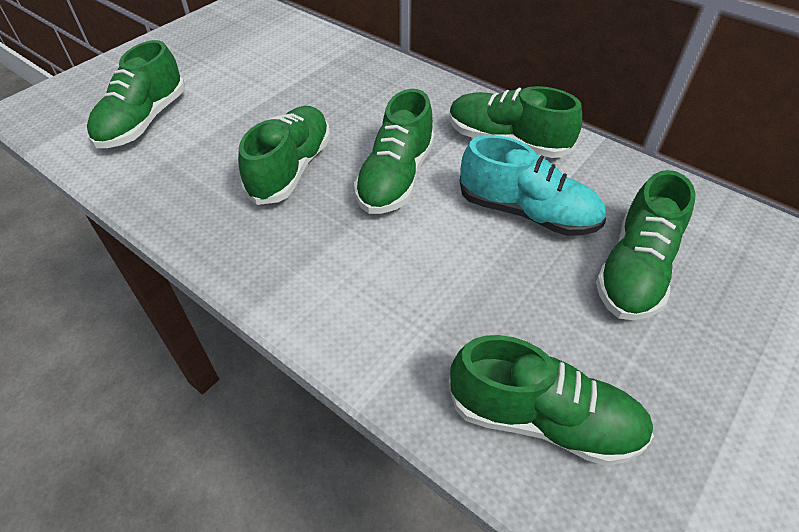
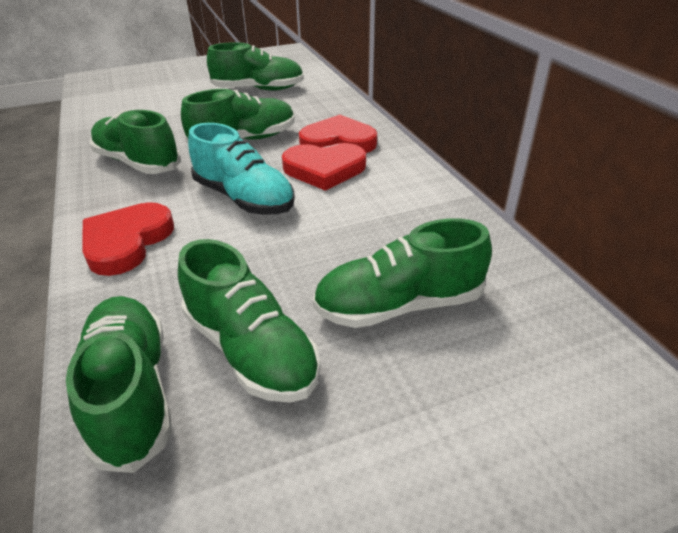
red heart: none = 0 -> [83,202,174,276] [282,143,366,191] [299,115,377,153] = 3

